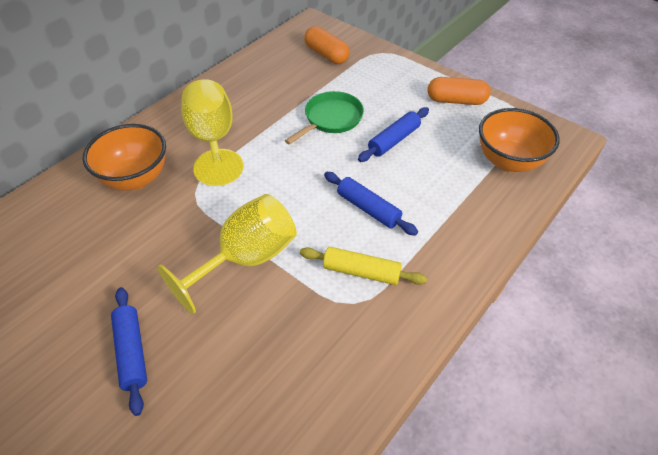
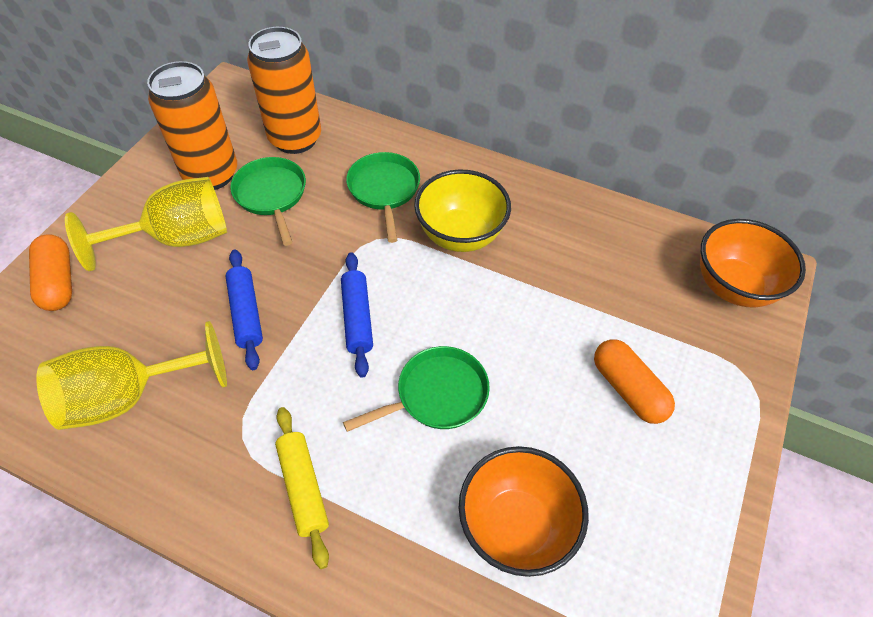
blue rolling pin: [111,287,147,416] [324,172,418,236] [358,107,429,162] = 3 -> [225,250,263,370] [341,252,373,378] = 2
green pan: [285,91,364,145] = 1 -> [230,157,306,246] [343,346,490,432] [346,152,420,243] = 3
orange can: none = 0 -> [147,61,237,190] [247,27,321,154] = 2
yellow bowl: none = 0 -> [414,169,511,252] = 1

